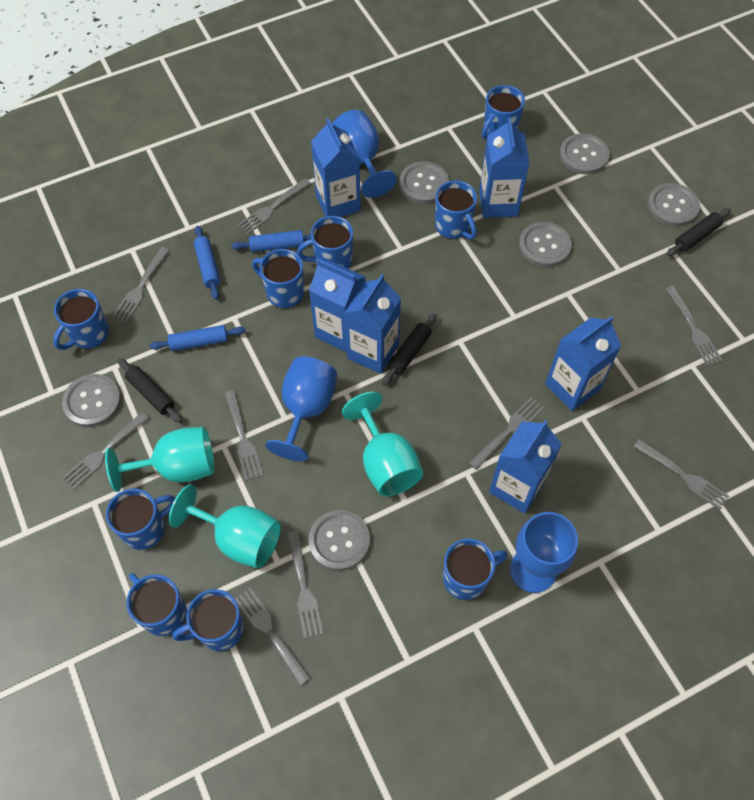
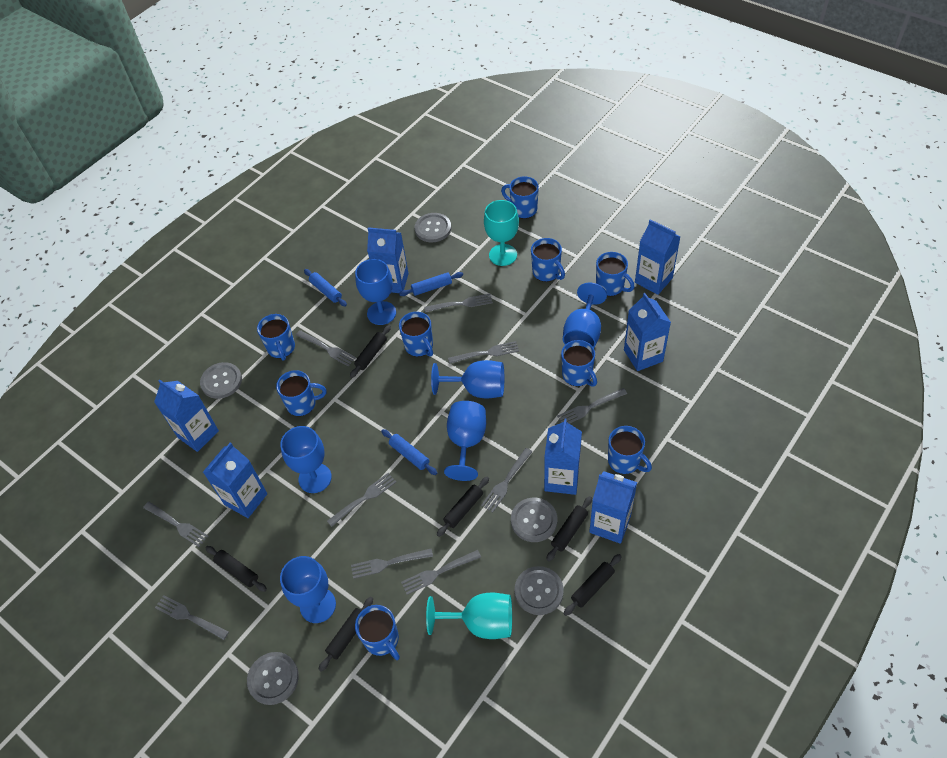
black rolling pin: [118,358,182,423] [382,313,437,385] [667,208,731,256] = 3 -> [206,546,267,592] [318,597,373,672] [350,325,391,378] [437,477,489,537] [546,496,592,561] [563,554,622,616] = 6
blue carton: [309,259,365,352] [311,118,361,217] [345,274,401,374] [479,118,530,218] [489,420,562,514] [545,316,621,411] = 6 -> [154,379,219,452] [203,443,267,518] [367,227,409,293] [544,418,582,495] [589,471,637,544] [624,293,671,371] [635,219,681,295] = 7
blue goblet: [265,357,337,461] [332,110,397,198] [510,512,578,593] = 3 -> [280,426,332,493] [280,556,336,623] [355,259,396,325] [431,360,504,398] [444,401,486,481] [563,283,607,348] = 6
grey button: [62,374,121,427] [309,510,370,571] [399,162,449,204] [519,222,572,267] [559,133,610,174] [648,183,700,227] = 6 -> [200,362,242,399] [247,652,299,705] [414,213,451,242] [511,498,557,542] [514,566,564,615] = 5
grey fork: [62,412,149,489] [113,247,170,322] [225,390,263,481] [235,587,310,686] [238,178,311,234] [287,531,323,638] [469,397,545,470] [634,439,729,510] [666,286,722,366] = 9 -> [143,502,208,547] [155,595,229,640] [296,330,356,366] [327,473,396,527] [351,548,433,579] [401,550,481,595] [424,294,493,312] [448,341,519,364] [481,448,532,512] [557,388,627,424] = 10
turquoise goblet: [105,427,214,492] [169,484,281,569] [342,392,423,497] = 3 -> [426,593,512,639] [484,200,519,266] = 2

